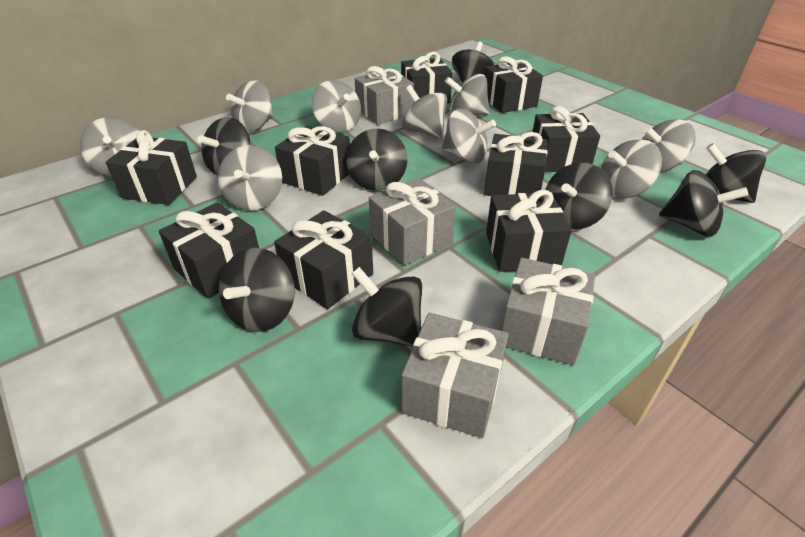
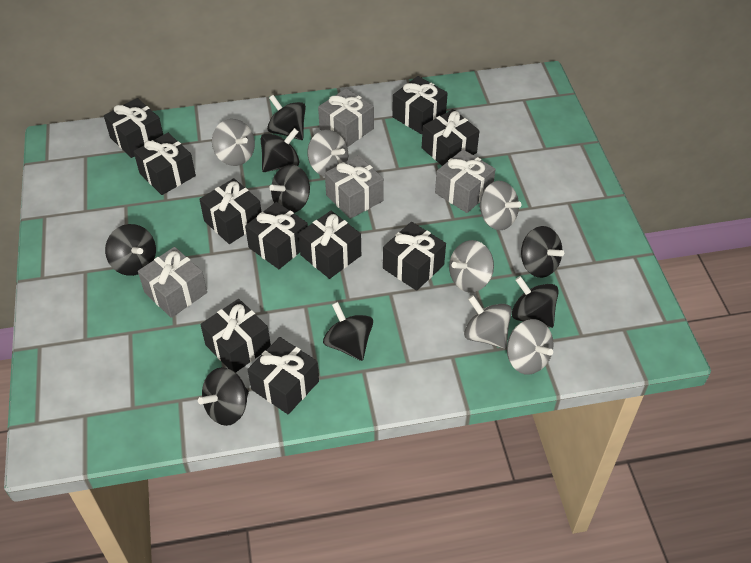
black gift: [105,130,197,205] [159,202,259,299] [274,210,373,309] [275,125,350,196] [401,52,452,103] [484,56,543,113] [484,132,548,196] [486,190,572,272] [531,106,600,172] = 9 -> [104,98,163,158] [134,133,196,195] [199,178,261,244] [200,299,271,373] [245,202,308,269] [247,337,319,414] [298,211,361,279] [383,222,446,291] [392,76,448,134] [422,109,479,166] = 10
grey spinning top: [80,117,140,176] [218,145,282,211] [226,80,273,132] [312,80,361,132] [402,85,447,138] [442,109,496,164] [445,74,490,116] [601,139,662,199] [642,119,695,173] = 9 -> [212,119,255,166] [307,130,348,177] [449,240,494,293] [464,295,512,349] [479,181,522,230] [507,319,554,374] = 6

